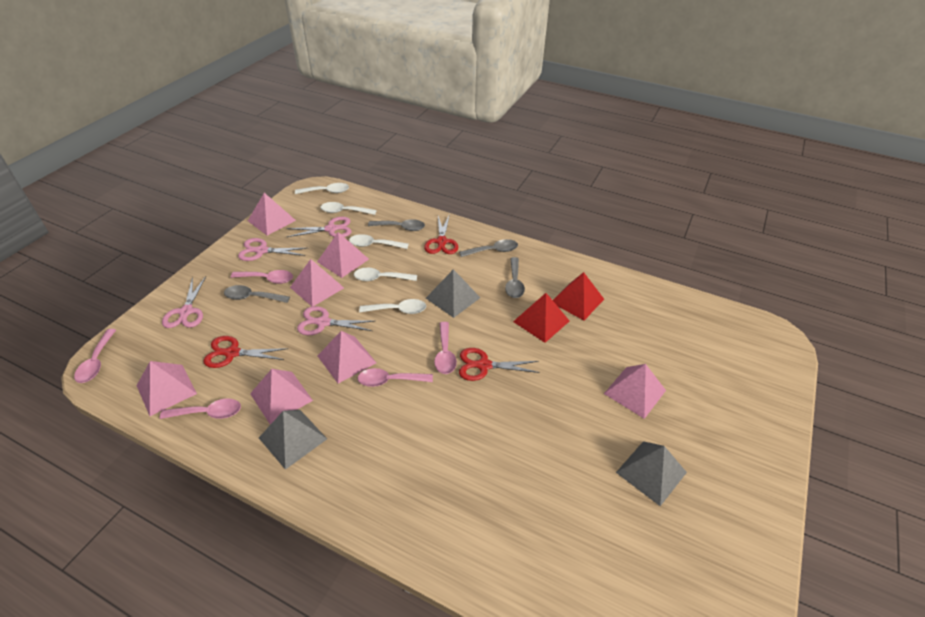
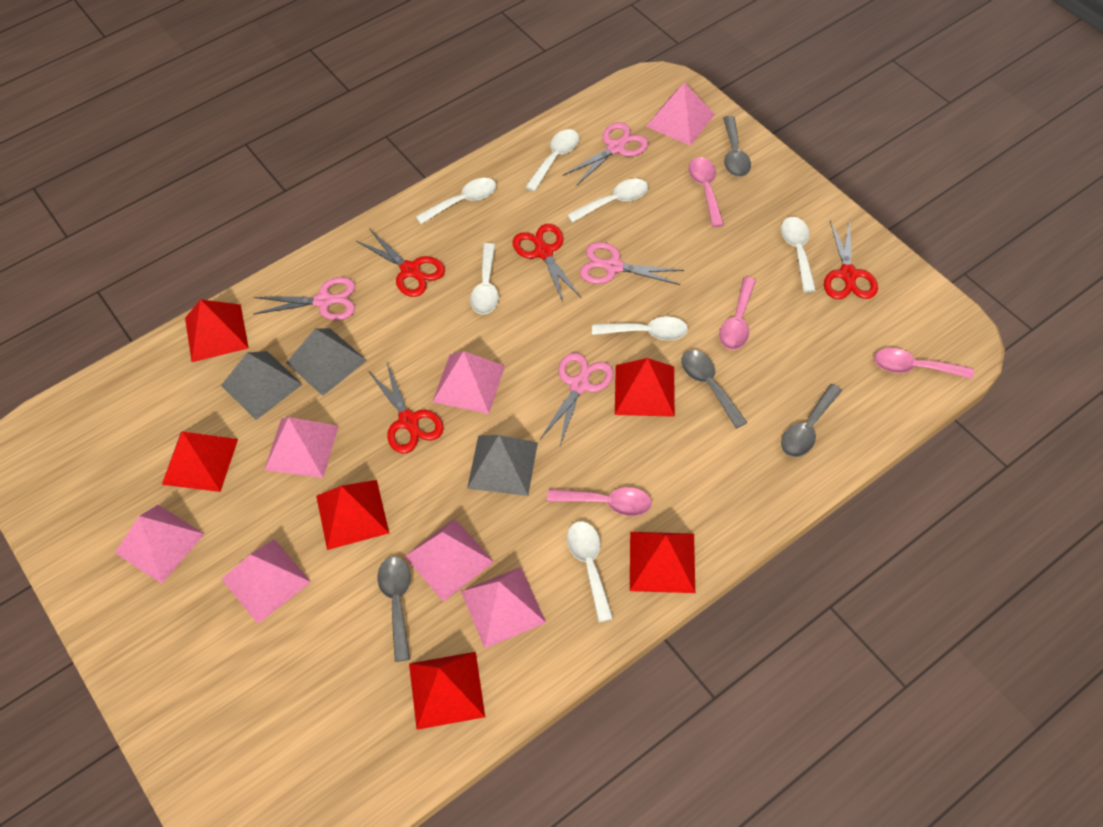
pink spoon: [74,329,116,383] [160,399,241,419] [231,270,293,284] [358,368,433,387] [434,322,457,374] = 5 -> [547,487,652,516] [688,157,724,227] [719,277,756,350] [874,348,974,379] = 4
red pyramid: [513,293,569,343] [553,272,604,320] = 2 -> [162,431,238,492] [185,299,249,362] [316,480,389,550] [409,652,485,730] [615,358,675,417] [630,532,695,593] = 6
red scissors: [203,336,288,368] [424,214,458,254] [459,348,540,381] = 3 -> [356,229,445,297] [368,364,444,454] [513,224,581,302] [824,219,878,299] = 4
white spoon: [295,183,349,194] [321,202,377,215] [349,234,409,249] [354,268,417,281] [359,299,426,314] = 5 -> [416,178,496,224] [470,243,499,314] [525,129,579,192] [567,179,648,223] [567,521,613,622] [592,316,688,340] [781,217,816,292] = 7

